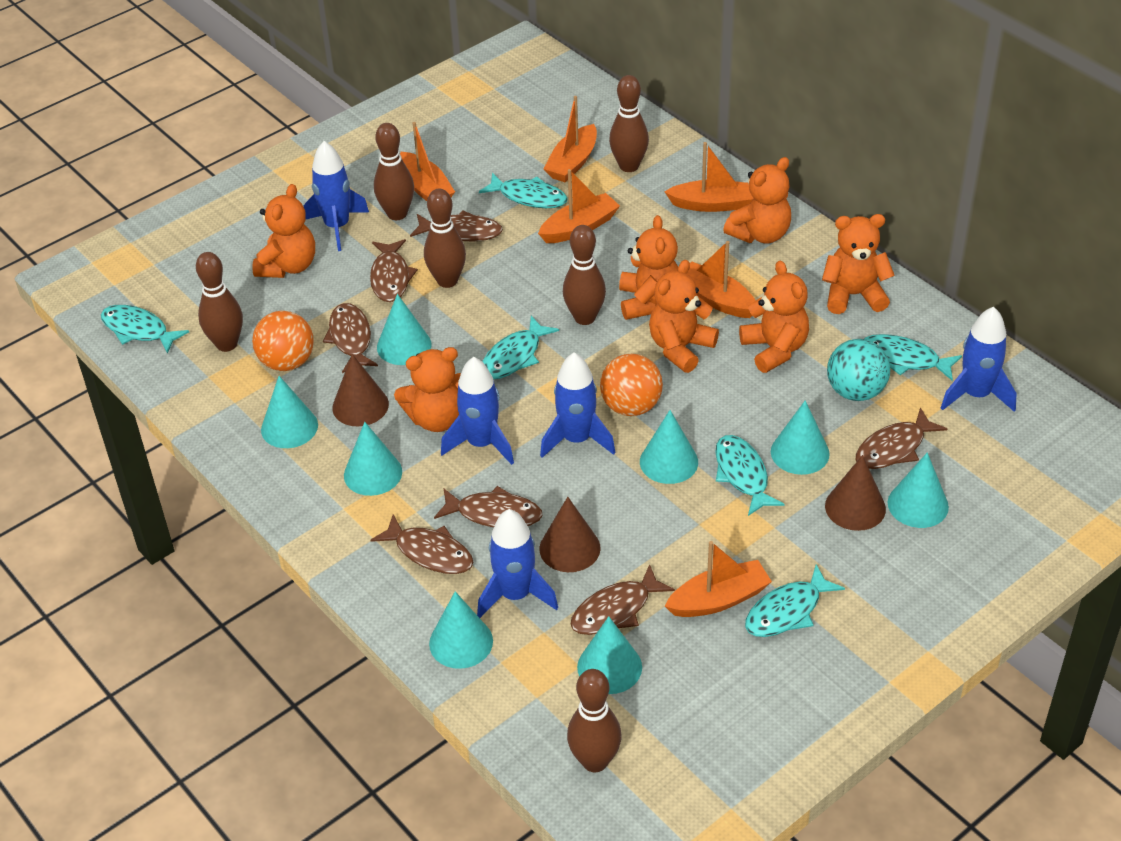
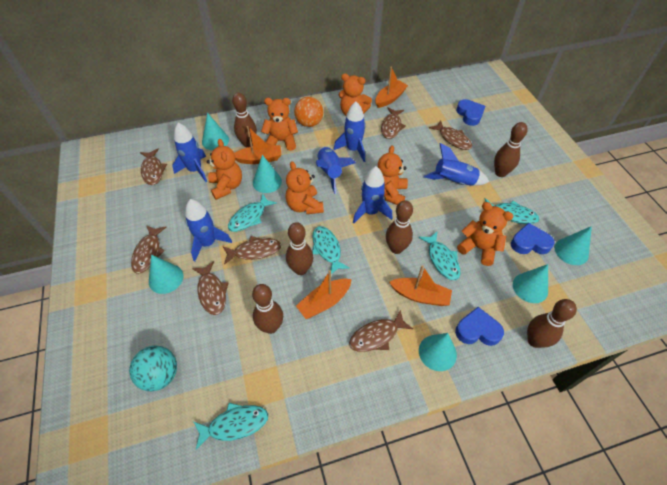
blue heart: none = 0 -> [455,307,504,346] [456,99,486,126] [511,223,555,254] = 3
blue rocket: [303,141,369,251] [441,357,514,465] [477,509,558,618] [540,352,616,458] [941,307,1016,412] = 5 -> [172,123,207,182] [185,199,232,262] [316,147,356,194] [333,102,366,162] [353,166,392,223] [424,143,489,186] = 6
brown cone: [332,354,389,427] [539,497,601,572] [825,455,886,531] = 3 -> none = 0
orange ball: [252,311,314,371] [600,354,663,416] = 2 -> [294,97,323,127] = 1
orange boat: [400,122,455,201] [538,169,620,243] [544,96,597,182] [665,142,754,212] [665,541,772,617] [687,241,756,318] = 6 -> [234,126,282,164] [296,270,352,319] [375,67,408,108] [389,265,452,306] = 4
orange teddy bear: [252,184,315,278] [394,347,461,432] [619,215,678,320] [649,260,719,373] [723,157,791,243] [739,261,809,373] [822,214,895,314] = 7 -> [207,139,242,200] [261,98,298,151] [285,161,324,214] [339,73,372,115] [378,145,408,205] [457,202,514,266] = 6
turquoise cone: [261,376,318,448] [344,422,402,496] [377,294,431,365] [429,591,493,669] [577,616,642,694] [640,410,698,484] [771,400,830,475] [888,452,949,528] = 8 -> [149,255,183,294] [202,113,229,150] [253,155,282,193] [419,333,457,371] [513,264,548,303] [555,226,592,265] = 6
turquoise fish: [101,305,189,354] [479,172,568,208] [482,316,559,379] [715,435,784,516] [745,564,845,637] [864,334,962,381] = 6 -> [193,403,268,450] [228,194,277,232] [312,226,350,274] [419,231,460,280] [485,198,539,224] = 5

